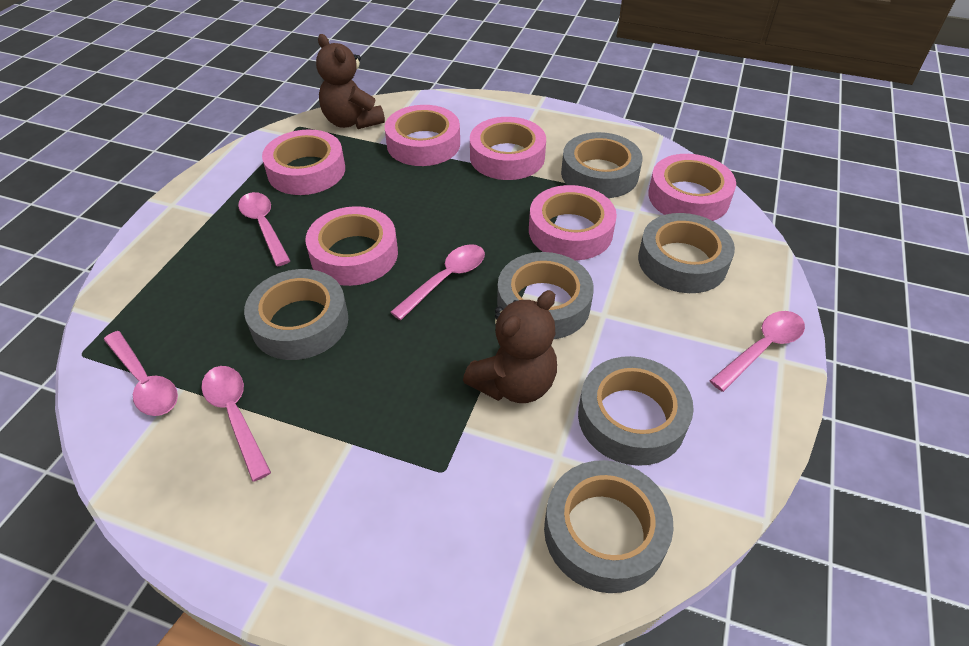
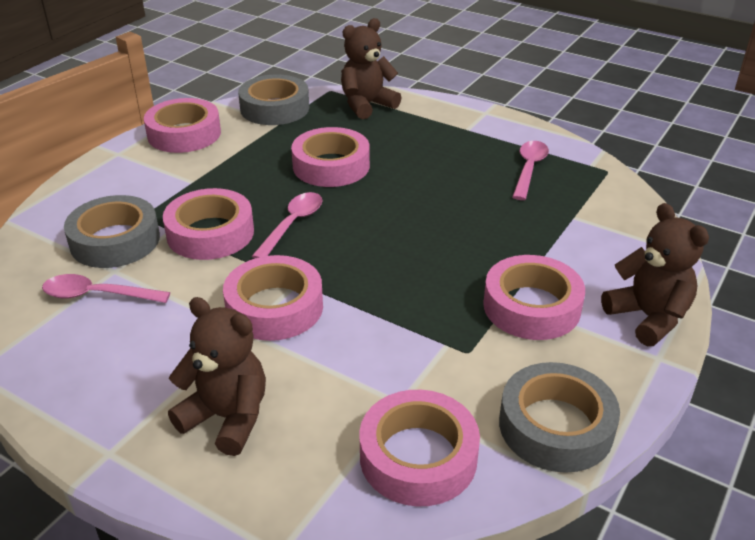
brown teddy bear: [316,34,385,129] [463,290,557,403] = 2 -> [168,297,266,456] [341,18,401,119] [601,203,709,346] = 3
grey tape: [244,269,348,360] [497,252,594,339] [544,460,674,593] [561,132,643,198] [578,356,694,466] [638,213,735,293] = 6 -> [64,195,160,268] [238,75,309,125] [499,362,620,473] = 3
pink spoon: [104,331,178,416] [201,366,271,482] [238,192,290,266] [390,244,485,320] [710,311,805,392] = 5 -> [42,274,170,303] [252,192,323,259] [512,141,549,200] = 3

